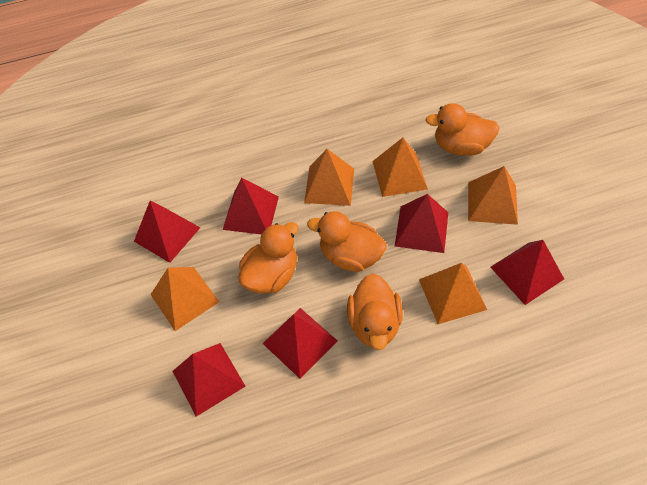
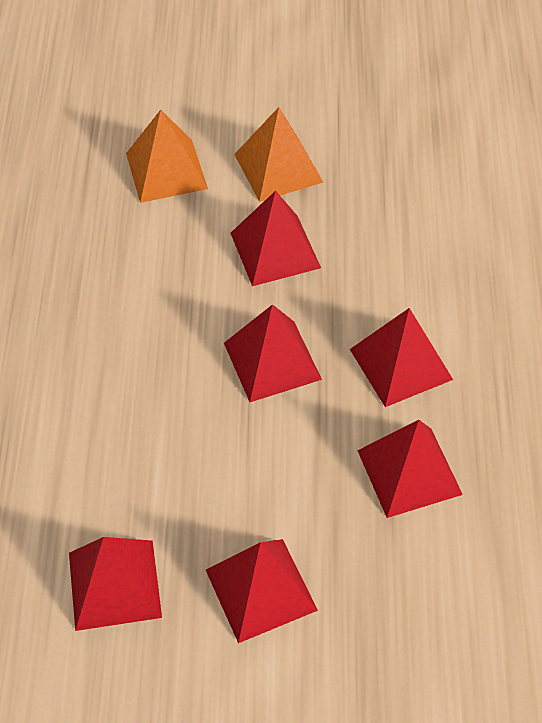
orange duck: [238,222,298,294] [307,211,386,272] [347,274,403,350] [425,103,500,156] = 4 -> none = 0
orange pyramid: [150,267,219,331] [304,149,354,206] [372,138,428,197] [419,263,487,324] [468,166,518,225] = 5 -> [126,110,208,203] [234,107,323,202] = 2

